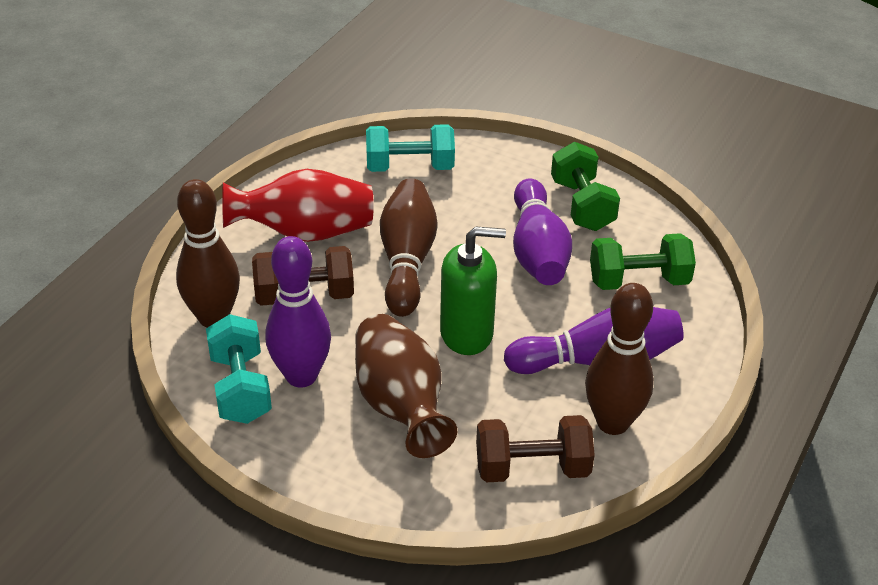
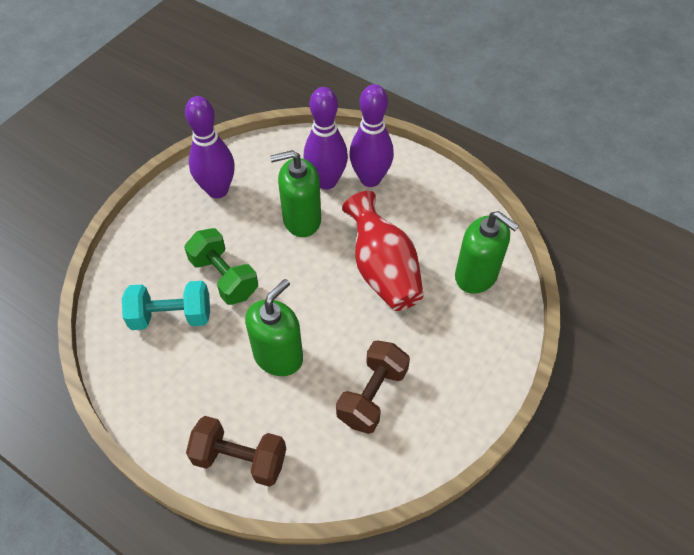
brown bowling pin: [176,179,240,328] [380,178,438,317] [585,283,654,435] = 3 -> none = 0
brown vase: [355,314,457,458] = 1 -> none = 0
green dumbbell: [551,142,620,231] [590,233,696,290] = 2 -> [184,228,258,305] = 1
green soap dispenser: [440,226,506,355] = 1 -> [245,279,303,376] [270,150,321,237] [455,211,519,294] = 3
turquoise dumbbell: [206,314,272,424] [366,124,455,172] = 2 -> [122,281,210,330] = 1

